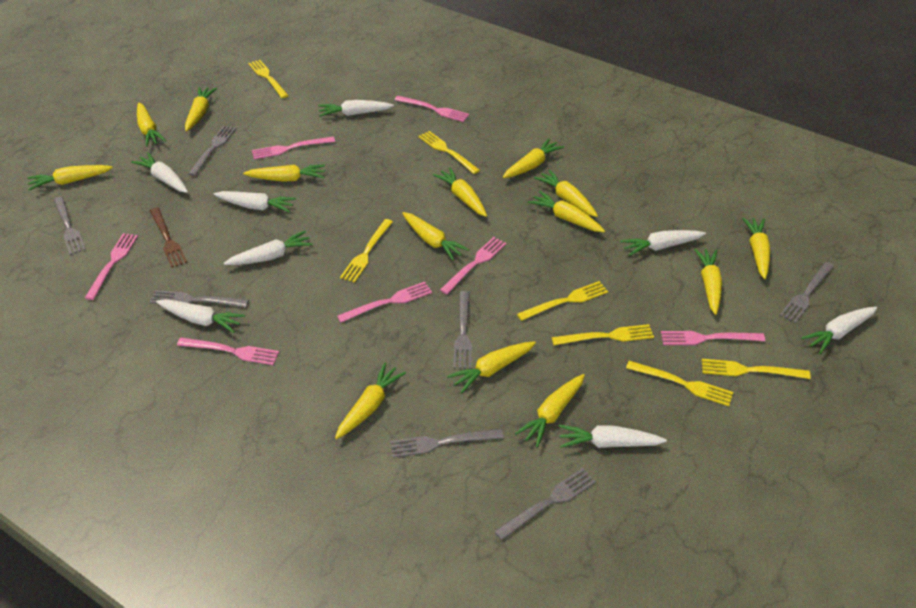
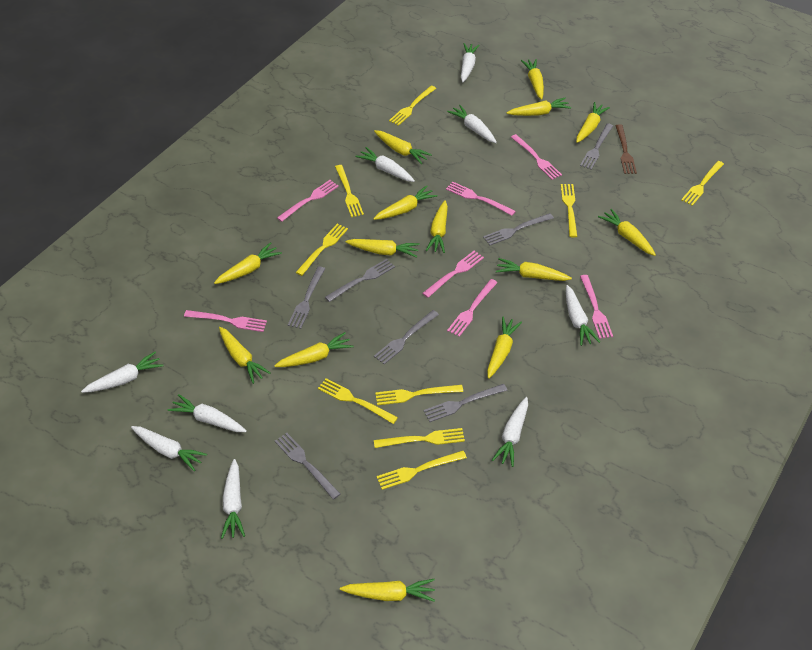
white carrot: [131,152,188,193] [156,299,245,333] [214,191,296,213] [224,231,313,265] [318,100,394,117] [559,425,667,448] [620,230,706,256] [801,307,877,354] = 8 -> [81,352,163,393] [131,426,207,471] [167,394,247,432] [221,459,245,539] [355,147,415,182] [447,105,497,143] [461,43,479,82] [492,397,528,467] [566,285,600,346] = 9
yellow fork: [248,60,289,98] [340,219,393,283] [418,131,480,174] [517,281,608,321] [552,324,654,345] [626,361,733,406] [702,359,811,379] = 7 -> [295,224,348,276] [318,378,398,424] [335,165,364,217] [374,428,465,448] [375,385,463,405] [376,451,467,490] [389,86,436,126] [561,184,577,237] [681,161,724,206] = 9

